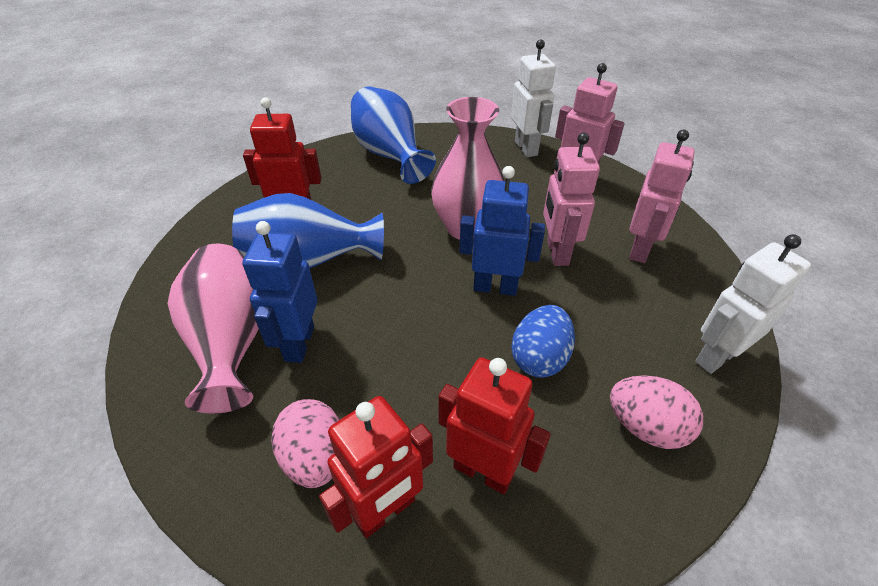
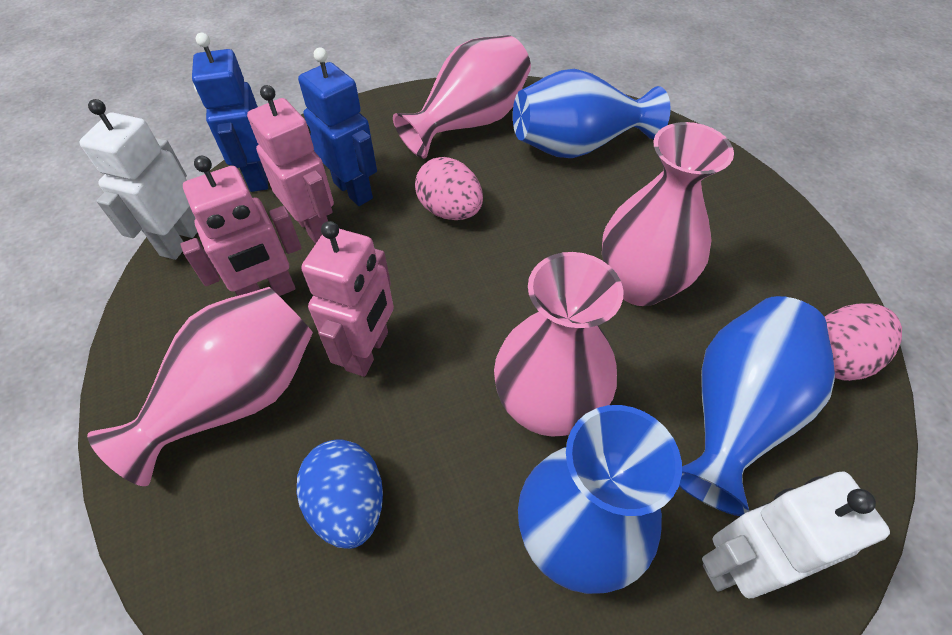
blue vase: [232,193,384,268] [351,86,436,184] = 2 -> [513,69,671,158] [518,405,682,594] [679,296,835,516] = 3
pink vase: [167,244,259,413] [431,97,505,240] = 2 -> [87,287,313,486] [393,35,531,159] [494,252,623,437] [602,122,734,306] = 4
red robot: [243,97,321,200] [319,396,433,538] [439,357,550,494] = 3 -> none = 0

